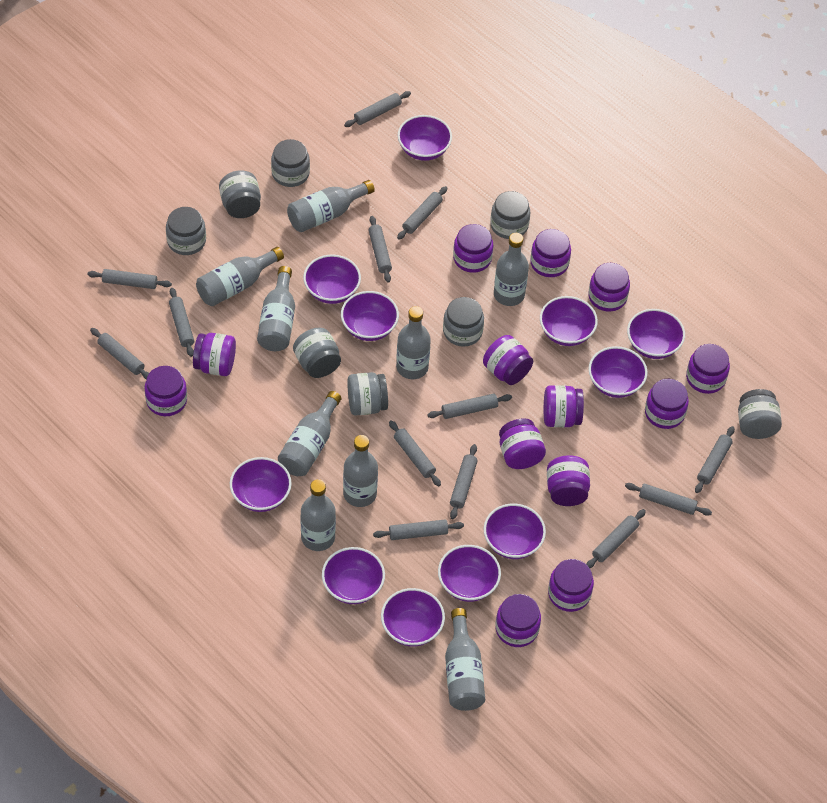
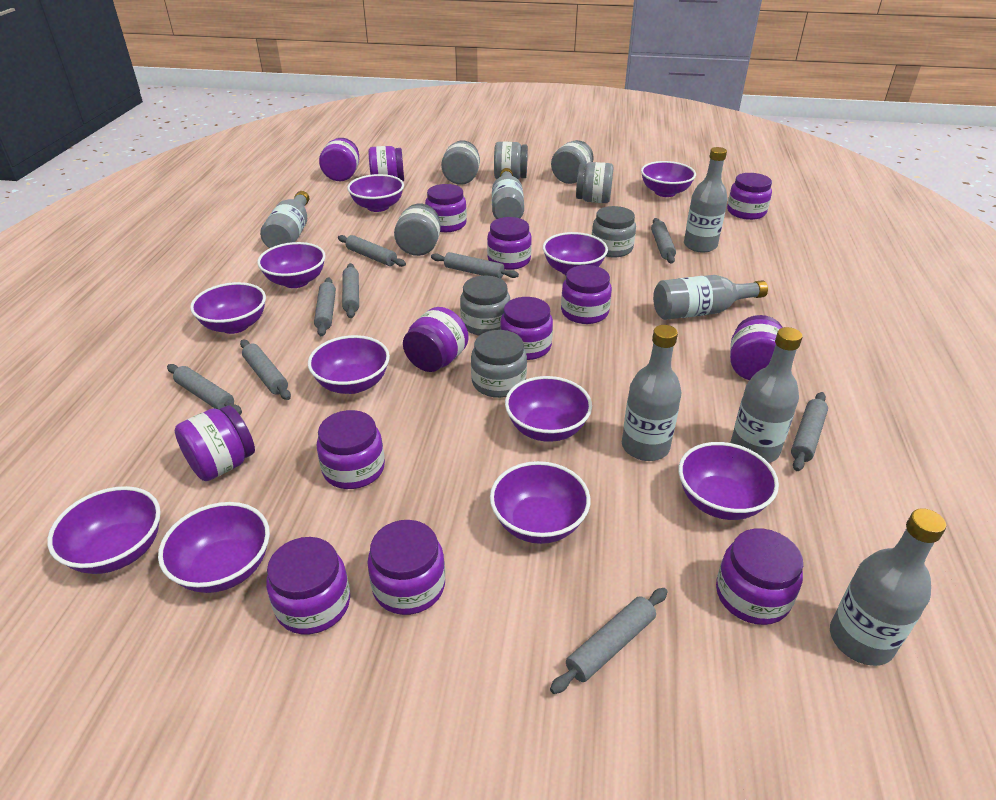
grey bottle: [196,247,284,306] [257,266,295,351] [278,391,341,476] [287,180,375,232] [301,479,336,551] [343,435,378,507] [396,306,431,379] [445,608,485,711] [494,233,529,306] = 9 -> [260,191,309,248] [492,168,524,219] [622,325,681,461] [653,275,768,320] [684,147,728,253] [730,327,803,463] [830,508,946,666] = 7
grey rolling pin: [88,269,172,289] [90,328,149,379] [169,288,194,357] [344,91,411,127] [368,216,392,283] [373,520,464,540] [389,420,441,486] [397,186,447,240] [427,394,512,419] [450,444,478,519] [586,509,646,568] [625,483,712,516] [695,426,735,493] = 13 -> [167,364,242,415] [240,340,291,400] [314,278,336,336] [338,235,406,267] [342,263,359,318] [431,252,519,279] [550,588,668,694] [651,218,676,264] [791,392,828,471] = 9
purple jar: [145,366,187,416] [193,333,236,376] [453,224,493,273] [483,335,533,385] [495,594,541,647] [499,418,546,469] [530,229,571,277] [544,385,584,427] [547,455,590,506] [548,559,594,612] [588,263,630,312] [645,379,689,429] [686,344,730,394] = 13 -> [175,405,255,481] [266,537,350,634] [317,410,385,489] [319,138,359,181] [367,520,445,615] [368,146,404,182] [403,307,469,372] [425,184,467,232] [487,217,532,270] [500,297,553,360] [561,265,612,324] [716,528,803,625] [727,173,772,220] [730,315,783,380] = 14

